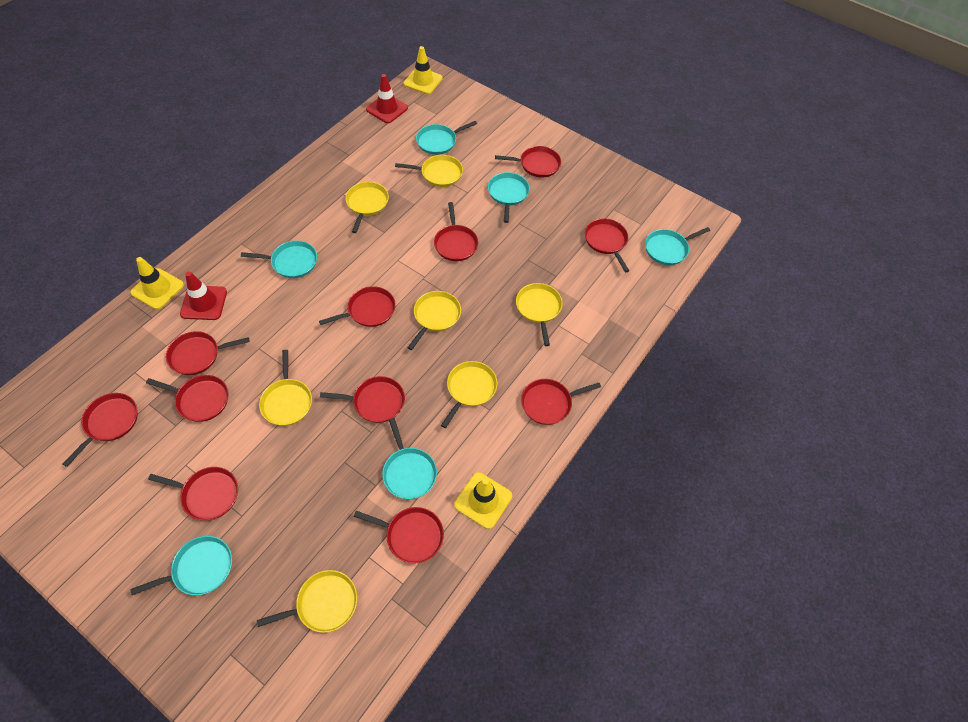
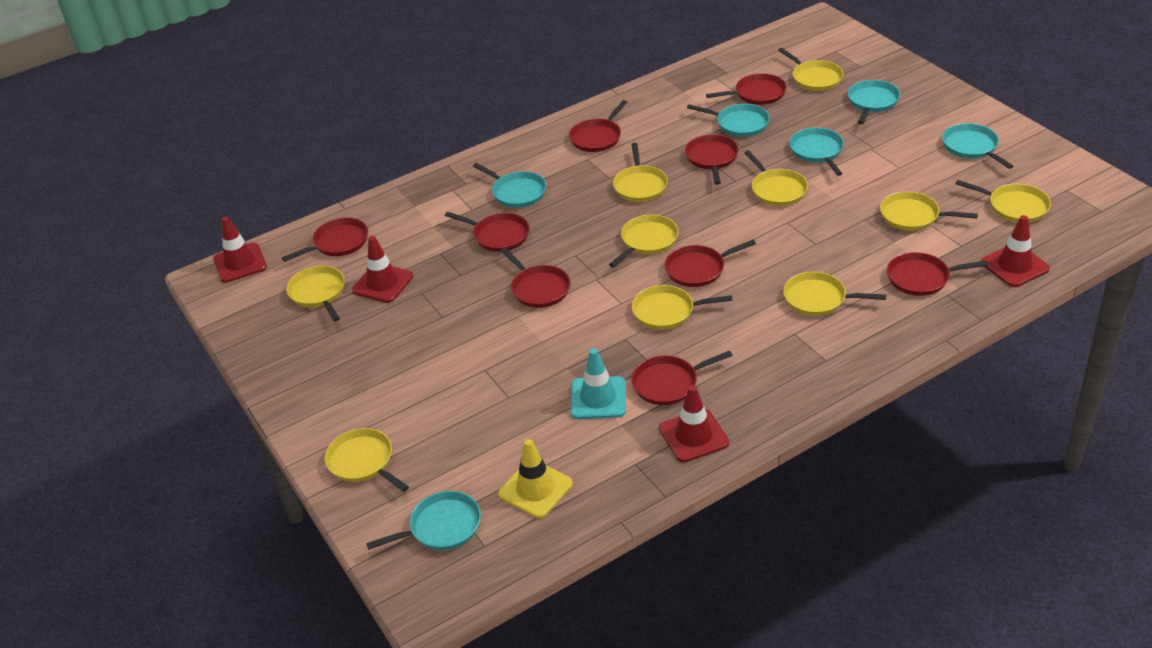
red pan: [63,393,138,467] [146,375,228,422] [148,467,238,520] [166,331,250,375] [319,286,396,327] [320,376,405,423] [354,507,444,564] [434,202,478,261] [495,146,561,178] [521,379,601,425] [585,218,629,272] = 11 -> [282,218,368,262] [445,212,530,252] [501,248,570,308] [569,100,627,152] [631,351,733,405] [665,240,756,287] [685,134,739,185] [706,73,787,105] [887,252,989,296] = 9
red traffic cone: [180,271,227,320] [366,74,408,123] = 2 -> [213,217,267,283] [352,236,413,303] [659,385,729,462] [981,215,1050,287] = 4
turquoise traffic cone: none = 0 -> [571,348,626,419] = 1
yellow pan: [257,570,357,633] [259,350,312,426] [345,182,389,233] [395,155,463,187] [408,291,461,350] [441,361,497,428] [516,283,563,346] = 7 -> [286,266,345,321] [325,428,409,492] [609,215,679,267] [613,143,668,202] [632,285,732,330] [744,150,808,206] [778,48,844,91] [783,272,886,316] [880,191,978,231] [955,180,1051,222] = 10
yellow traffic cone: [130,257,184,310] [403,46,443,94] [454,472,512,529] = 3 -> [498,439,573,519] = 1

